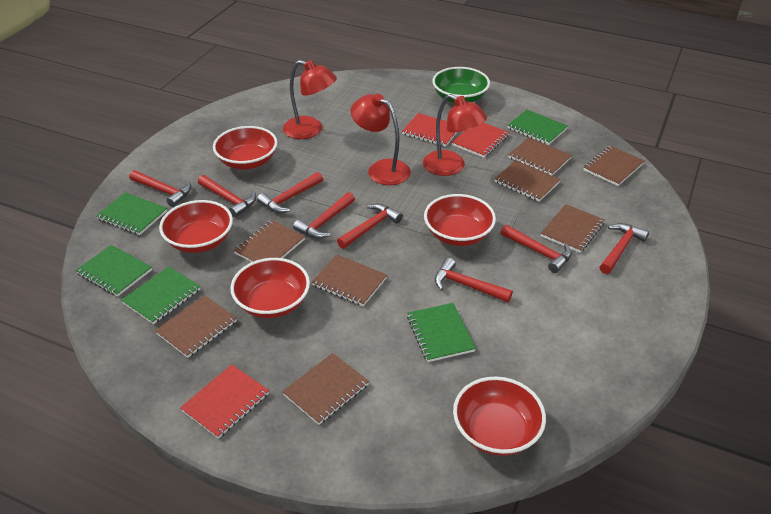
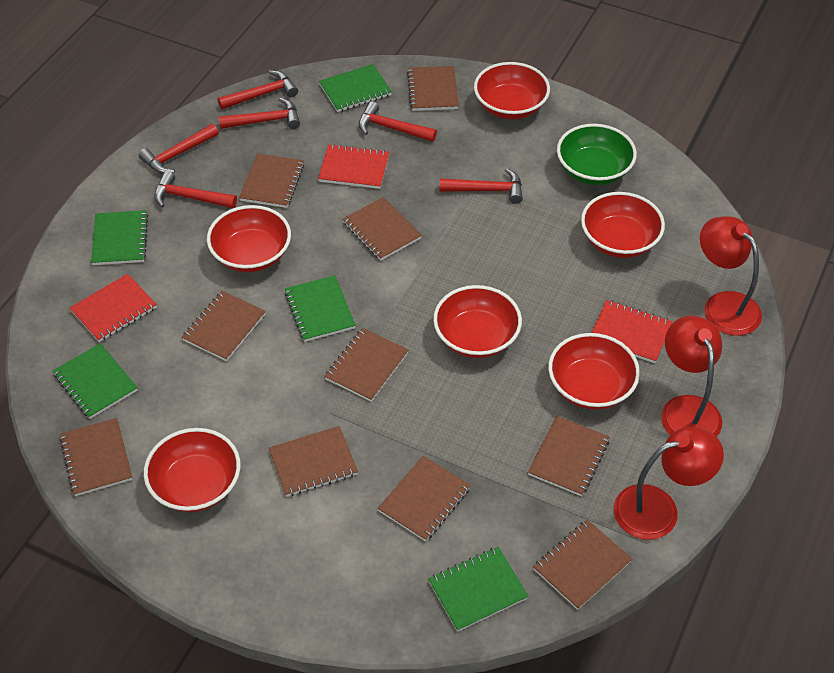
brown notebook: [155,295,237,358] [233,220,305,262] [282,353,369,425] [312,255,387,306] [494,160,561,202] [508,137,572,175] [541,204,605,253] [584,146,645,186] = 8 -> [59,418,133,496] [182,291,266,361] [239,153,304,208] [269,426,358,497] [324,328,409,402] [343,197,422,261] [378,456,471,542] [407,66,459,111] [528,416,610,496] [533,520,632,610] = 10
red bowl: [159,200,233,253] [213,126,277,169] [230,258,310,318] [424,194,496,246] [453,377,546,456] = 5 -> [144,428,241,512] [207,205,291,272] [433,285,522,358] [474,62,550,119] [548,333,640,410] [581,192,665,258] = 6
red hammer: [129,170,191,207] [198,175,256,217] [257,172,323,213] [293,192,355,239] [337,204,403,249] [435,258,513,302] [501,224,572,273] [600,223,649,274] = 8 -> [138,124,219,174] [154,171,237,208] [218,70,298,109] [218,98,300,129] [359,101,437,142] [440,168,523,204] = 6

